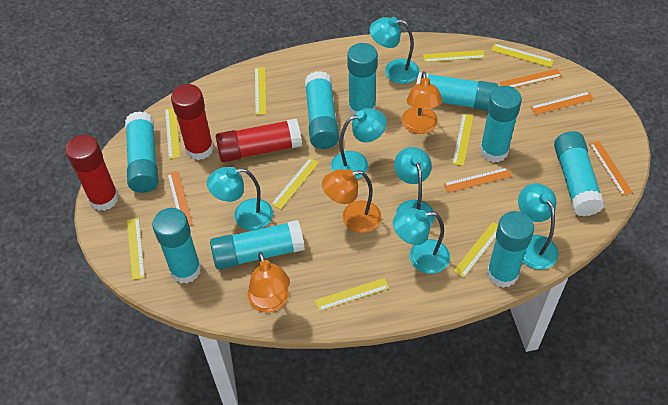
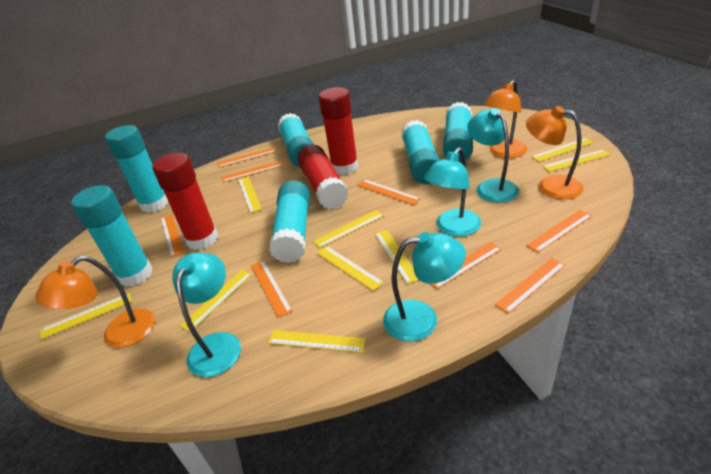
orange ruler: [167,171,193,226] [444,167,512,192] [500,69,562,88] [531,92,594,115] [589,141,633,196] = 5 -> [161,214,184,257] [217,147,276,168] [222,160,284,182] [251,260,292,318] [357,179,421,205] [431,242,501,289] [495,258,565,314] [526,210,592,252] = 8
turquoise glue stick: [125,111,158,193] [152,208,201,284] [210,220,305,270] [305,71,339,149] [347,43,378,116] [416,72,498,111] [480,86,522,163] [487,211,534,288] [554,131,605,216] = 9 -> [71,185,153,287] [105,125,168,213] [269,181,310,263] [278,113,313,167] [401,120,440,184] [443,102,473,162] = 6
turquoise lamp: [207,167,273,231] [331,108,387,179] [369,17,420,84] [393,208,450,274] [394,147,435,226] [518,183,559,270] = 6 -> [172,252,241,377] [383,232,466,342] [424,147,481,237] [467,108,519,203] = 4

